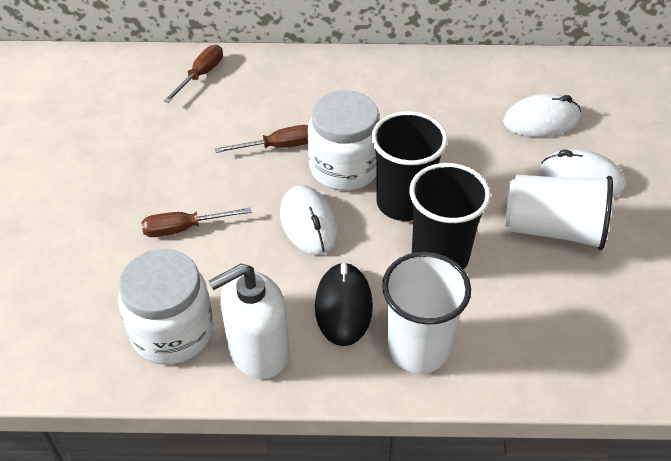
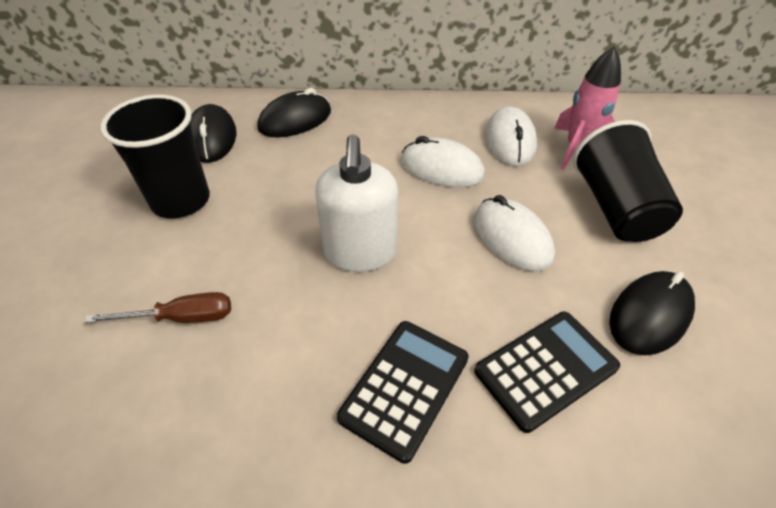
black calculator: none = 0 -> [337,321,469,464] [474,311,620,433] = 2
black mouse: [315,262,373,346] = 1 -> [190,104,237,163] [257,88,331,137] [609,271,695,355] = 3
brown screwdriver: [142,208,252,237] [164,45,223,103] [215,125,308,153] = 3 -> [85,292,231,323] = 1
pink rocket: none = 0 -> [554,47,621,170] = 1
white cup: [382,252,471,373] [505,175,613,250] = 2 -> none = 0
white jar: [118,249,213,364] [308,90,380,191] = 2 -> none = 0

